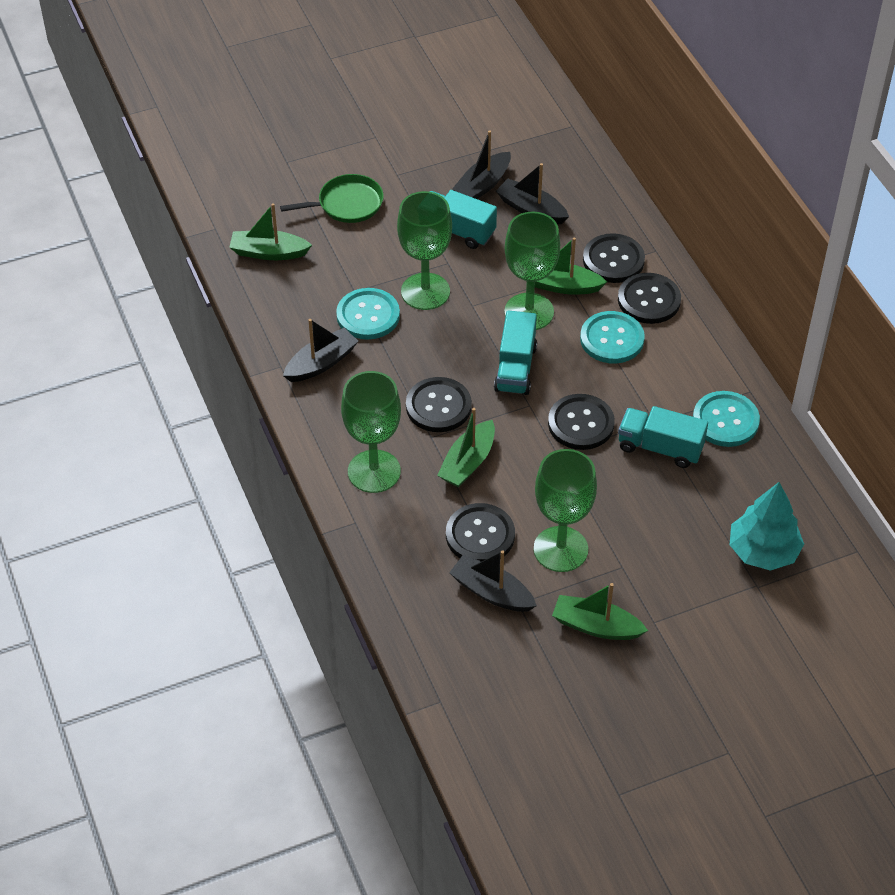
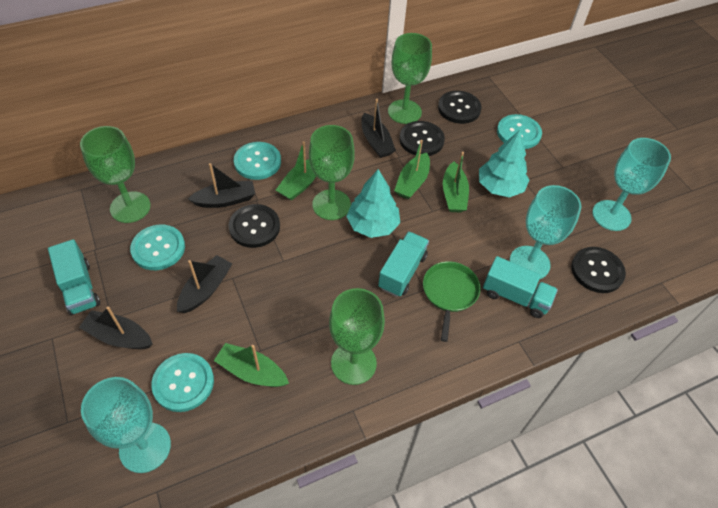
black button: [406,377,472,432] [446,503,515,561] [548,394,615,450] [583,233,645,283] [618,273,681,324] = 5 -> [228,204,280,248] [399,121,445,156] [438,91,482,124] [571,247,626,293] = 4
turquoise button: [336,288,400,340] [580,311,645,364] [693,391,760,447] = 3 -> [130,225,185,270] [151,353,214,412] [234,142,281,180] [497,114,542,149] = 4
turquoise goblet: none = 0 -> [81,377,171,473] [510,185,581,279] [592,138,671,231] = 3
turquoise tree: [729,482,804,571] = 1 -> [346,169,400,238] [479,130,529,197] = 2

